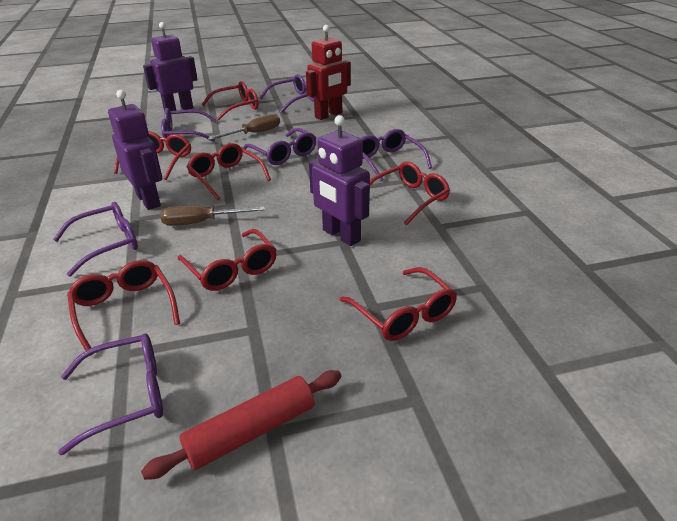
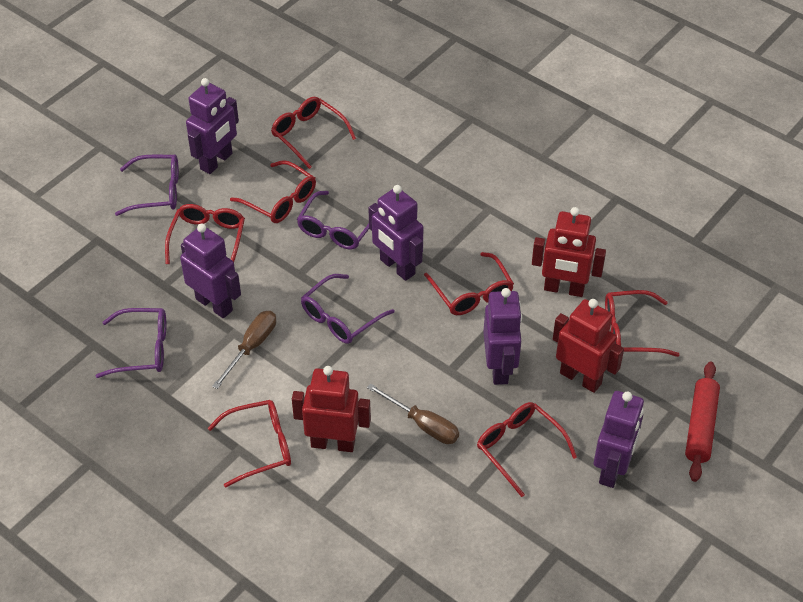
purple glasses: [53,202,138,277] [58,334,163,455] [161,108,217,142] [243,128,316,165] [259,74,314,112] [360,129,432,181] = 6 -> [96,308,167,378] [115,154,179,216] [297,191,369,249] [301,274,395,344] = 4
purple robot: [108,90,162,210] [143,22,198,111] [309,115,370,246] = 3 -> [180,223,241,318] [186,78,239,174] [368,185,423,281] [483,288,522,385] [594,391,644,488] = 5
red robot: [306,25,351,120] = 1 -> [292,366,371,452] [532,207,606,297] [553,299,624,393] = 3

